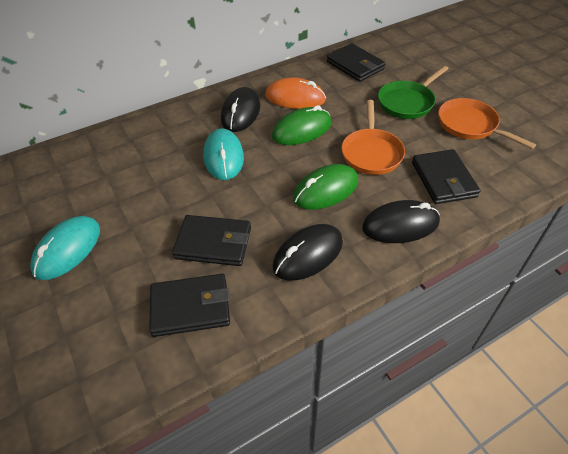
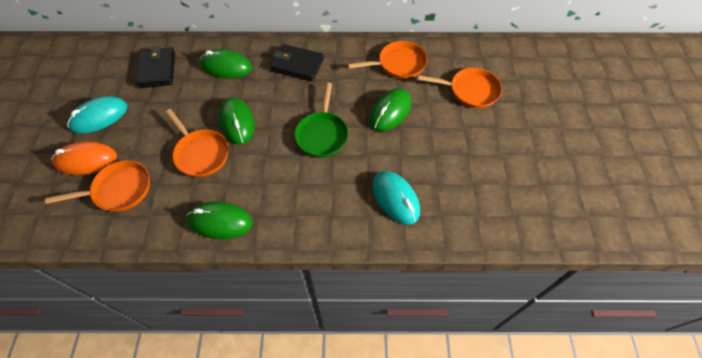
black mouse: [221,87,260,132] [273,224,343,281] [362,200,440,243] = 3 -> none = 0
black wallet: [149,274,230,337] [172,215,251,266] [327,43,386,82] [412,149,481,204] = 4 -> [136,46,175,88] [270,44,324,81] = 2
green mouse: [272,105,332,145] [293,164,358,210] = 2 -> [187,201,253,239] [200,49,252,78] [219,97,255,145] [370,88,411,131] = 4
orange pan: [341,100,405,175] [438,98,536,149] = 2 -> [45,160,150,212] [165,109,229,177] [348,41,428,79] [418,68,502,108] = 4

